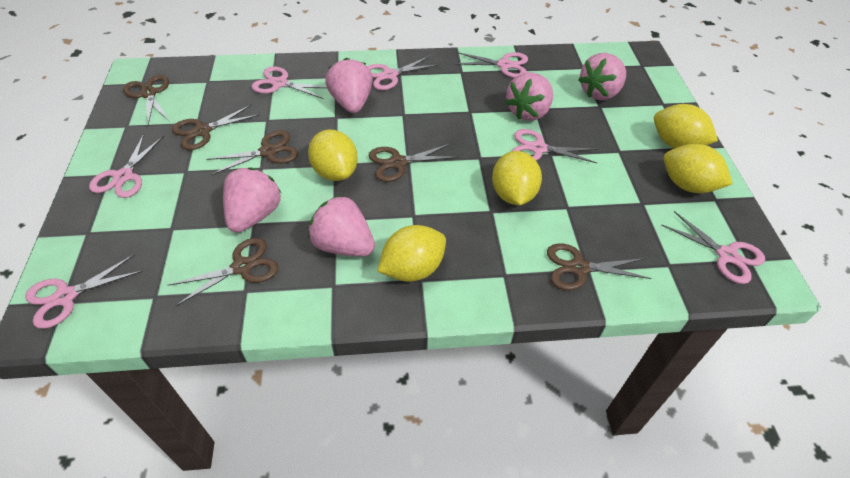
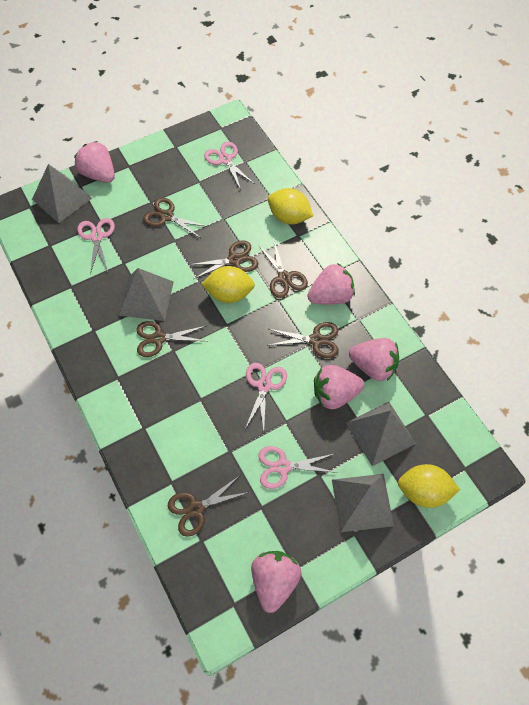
grey pyramid: none = 0 -> [32,164,92,223] [119,268,174,321] [332,474,394,532] [346,402,416,466] = 4
pink scissors: [25,254,143,329] [89,134,164,198] [252,66,327,99] [367,56,438,90] [454,52,528,78] [512,129,597,163] [662,211,765,284] = 7 -> [77,218,115,274] [204,142,254,190] [245,363,287,431] [258,446,338,489] = 4
yellow lemon: [308,130,358,181] [377,225,446,282] [492,151,542,205] [654,104,718,149] [664,144,733,193] = 5 -> [201,266,255,303] [268,188,313,224] [398,464,460,508] = 3

